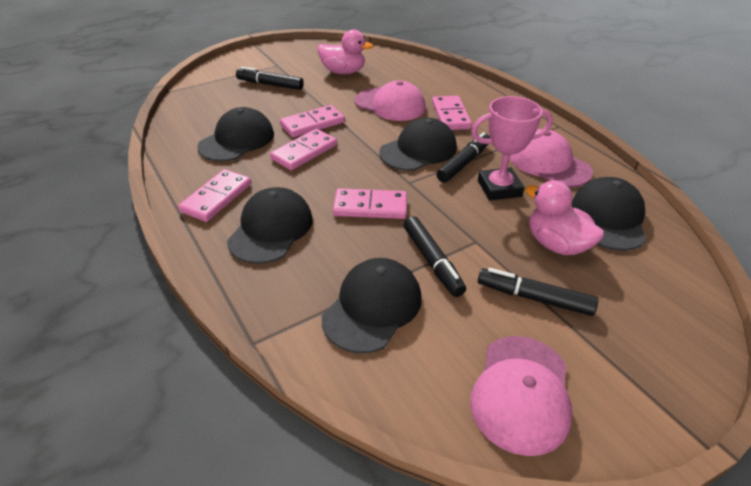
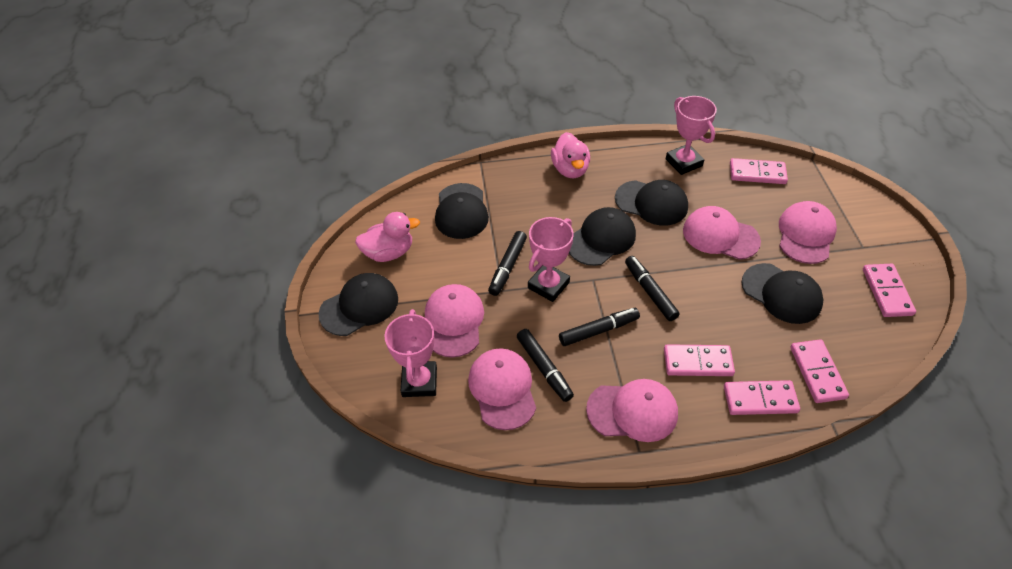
pink cap: [355,80,426,121] [470,336,573,456] [510,129,593,187] = 3 -> [425,284,484,358] [468,348,536,430] [586,379,678,442] [683,206,761,260] [779,201,837,264] = 5
pink trophy: [471,96,553,201] = 1 -> [385,309,437,397] [528,217,574,302] [666,96,717,175] = 3

